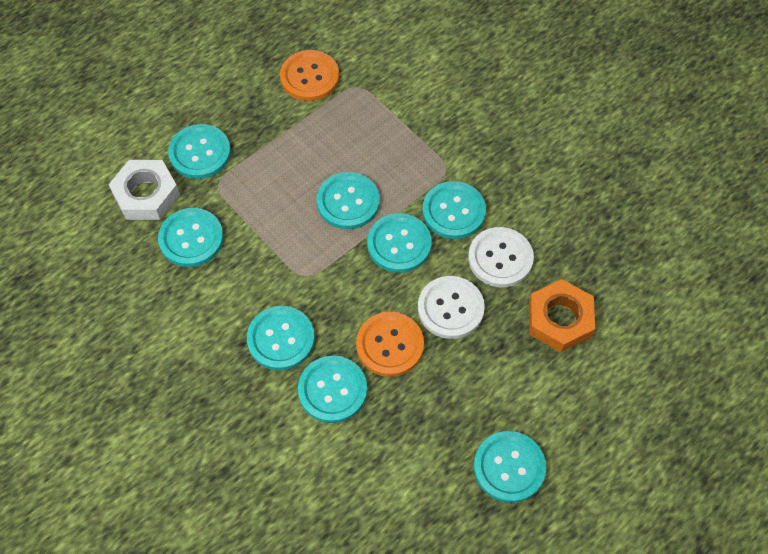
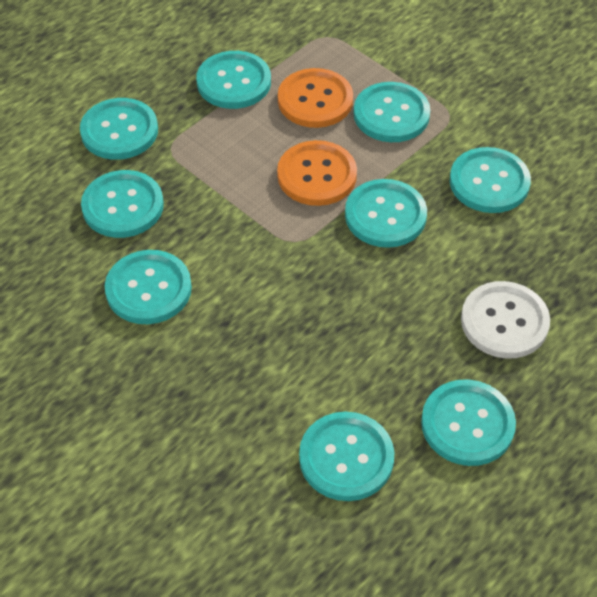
orange nut: [529,279,595,352] = 1 -> none = 0
turquoise button: [158,208,223,267] [168,124,231,179] [247,306,315,371] [298,356,367,423] [317,172,380,229] [367,213,432,273] [422,181,486,239] [474,431,546,503] = 8 -> [80,98,158,160] [81,170,164,238] [105,250,192,324] [196,51,271,109] [299,412,395,501] [345,179,427,248] [354,82,430,142] [421,379,516,466] [450,147,531,213] = 9
white button: [418,276,485,339] [468,227,534,287] = 2 -> [461,281,550,359] = 1
white nut: [109,160,180,220] = 1 -> none = 0

